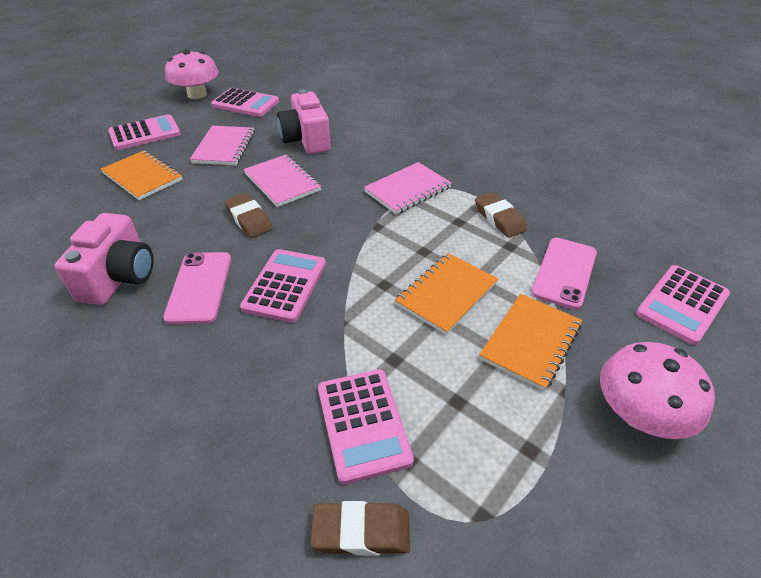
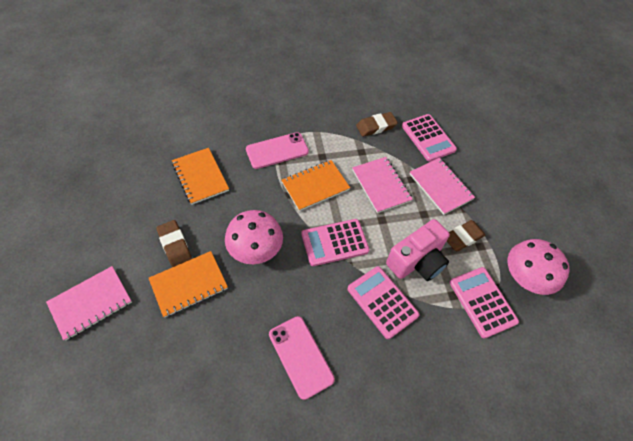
pink calculator: [108,114,181,150] [211,88,279,117] [240,249,326,323] [318,369,414,485] [636,265,730,345] = 5 -> [301,219,370,266] [348,266,420,339] [402,114,457,162] [450,267,519,339] = 4
pink camera: [55,213,154,305] [277,89,331,154] = 2 -> [386,219,450,281] = 1

